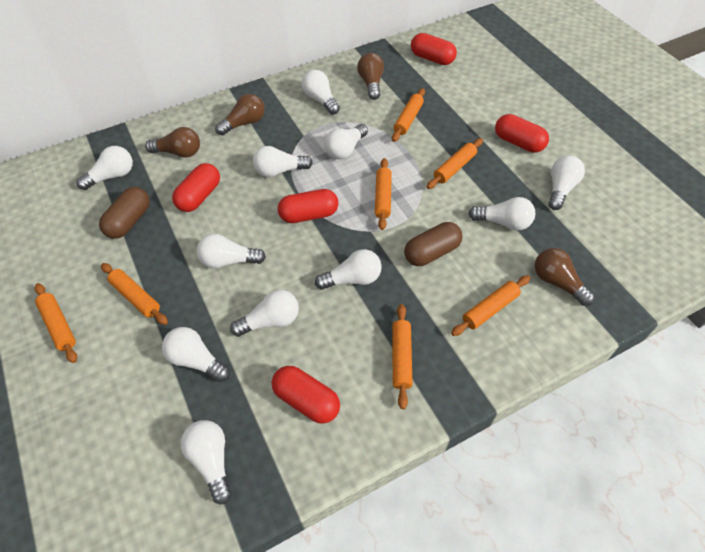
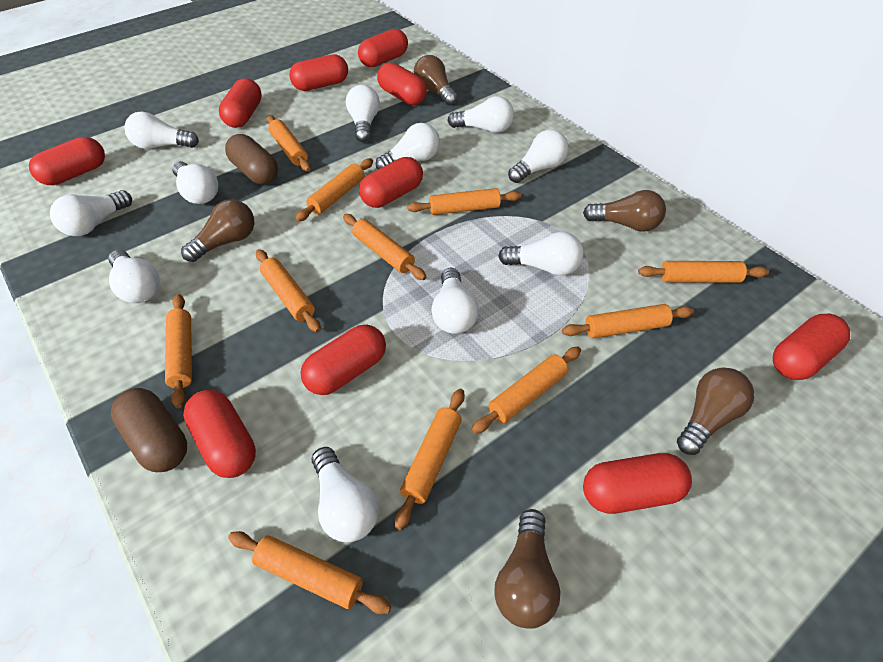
brown light bulb: [145,127,200,158] [215,94,265,135] [357,53,384,100] [534,248,595,306] = 4 -> [181,199,254,262] [414,55,458,106] [494,509,560,629] [583,190,666,232] [677,368,755,455] = 5
orange rolling pin: [35,283,77,363] [101,263,168,325] [375,158,392,230] [392,88,425,142] [392,304,413,409] [427,138,483,189] [451,275,530,336] = 7 -> [165,294,192,408] [228,531,391,614] [256,249,321,333] [266,115,311,171] [295,158,373,222] [343,214,426,280] [395,389,465,530] [407,188,521,215] [472,346,581,434] [562,304,694,338] [638,261,769,283] = 11
red capsule: [172,163,220,212] [272,366,340,424] [278,189,338,223] [411,33,457,65] [495,114,549,153] = 5 -> [29,137,105,185] [183,390,256,478] [219,78,262,128] [289,54,348,91] [300,325,386,395] [358,29,408,67] [359,157,423,208] [377,62,427,105] [583,453,692,514] [773,314,850,380] = 10

